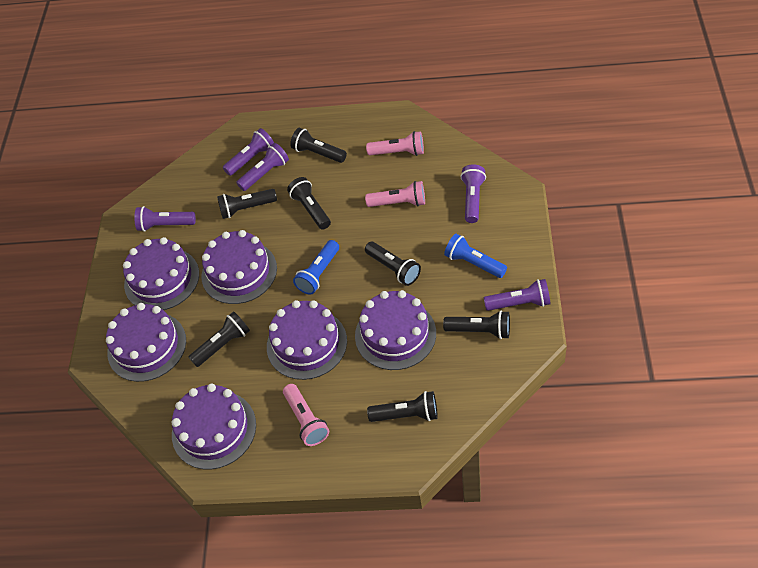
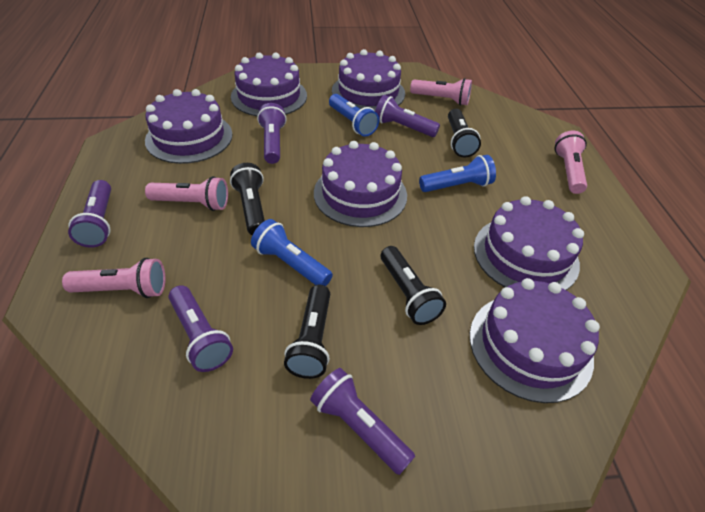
black flashlight: [188,311,250,367] [217,189,277,219] [287,177,331,230] [290,128,347,163] [365,242,421,286] [367,391,438,422] [443,311,510,339] = 7 -> [230,163,265,235] [284,285,330,379] [381,246,446,325] [448,109,481,158] = 4
blue flashlight: [293,240,339,295] [444,234,507,278] = 2 -> [251,219,333,286] [329,94,379,136] [419,155,496,192] = 3
pink flashlight: [283,384,329,446] [365,181,425,207] [366,131,424,156] = 3 -> [62,258,166,298] [145,176,228,211] [410,78,472,106] [555,131,587,194] = 4

